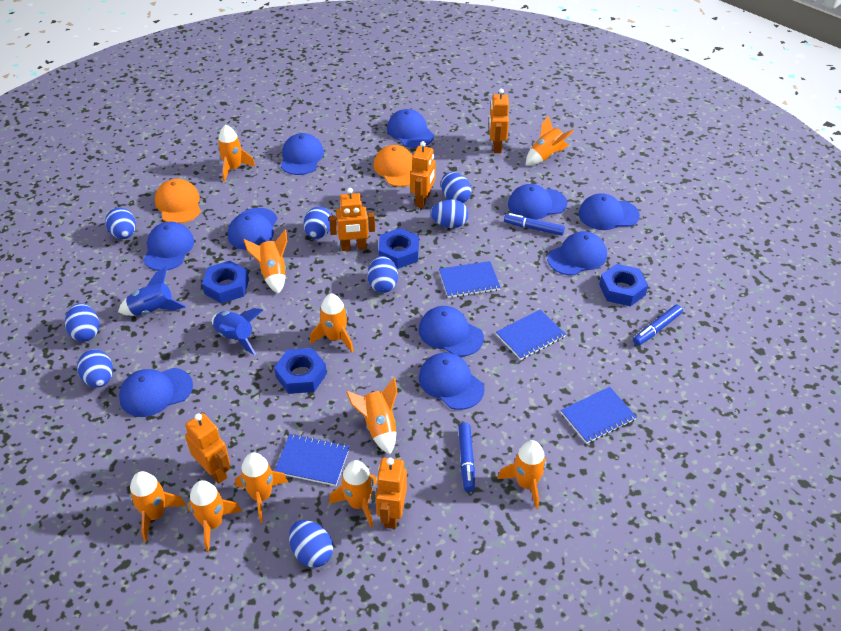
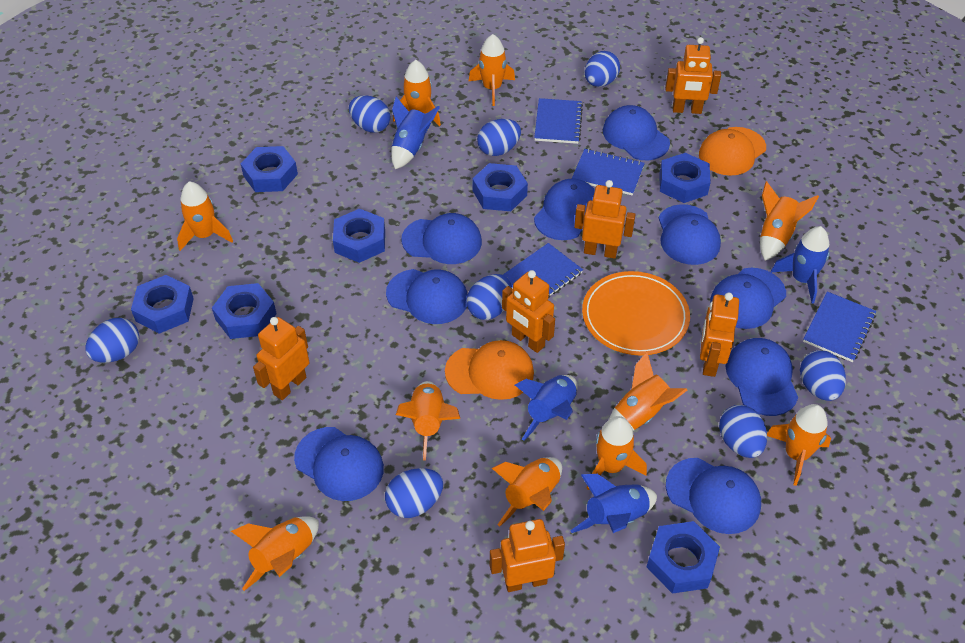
blue cap: [119,368,193,417] [143,222,194,271] [228,208,278,250] [281,133,324,175] [387,109,434,148] [419,306,484,357] [419,352,485,410] [508,184,567,220] [547,231,607,276] [579,193,640,230] = 10 -> [294,427,384,501] [386,269,468,324] [401,213,482,264] [534,179,595,240] [603,105,670,160] [659,204,721,265] [666,458,761,534] [710,268,786,329] [725,338,798,416] = 9
blue marker: [458,422,475,492] [504,213,565,236] [633,305,683,346] = 3 -> none = 0
blue nut: [202,261,249,304] [274,348,327,394] [378,228,419,269] [599,264,648,307] = 4 -> [131,275,194,334] [212,283,277,339] [241,146,298,192] [333,208,385,263] [472,163,528,211] [647,521,720,594] [660,153,711,203] = 7
blue rocket: [118,266,186,316] [212,308,263,355] = 2 -> [391,97,440,169] [515,375,578,441] [570,474,657,533] [771,226,830,304] = 4
orange plate: none = 0 -> [582,271,690,356] = 1
orange robot: [185,413,230,484] [329,188,375,251] [376,458,407,529] [410,141,436,208] [489,89,509,153] = 5 -> [253,317,310,400] [490,519,565,592] [502,270,555,353] [574,180,636,259] [665,37,721,114] [700,292,739,377] = 6

